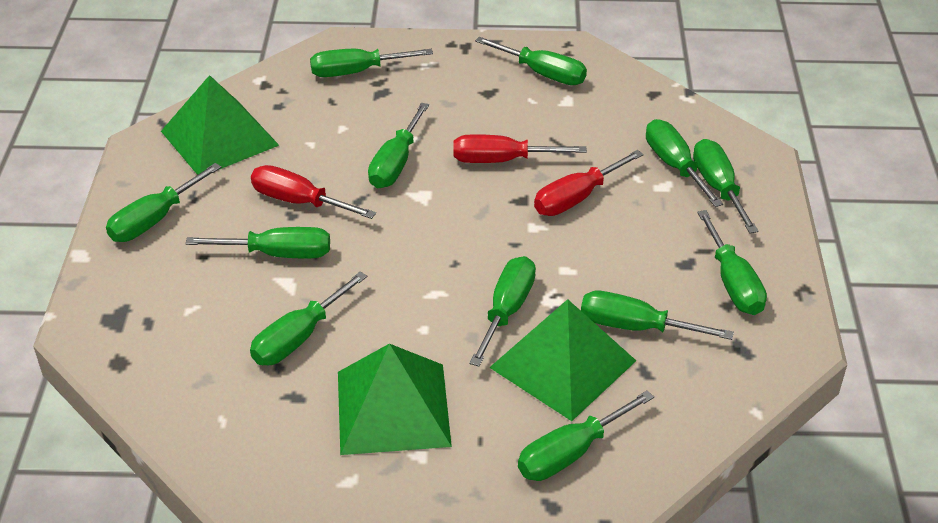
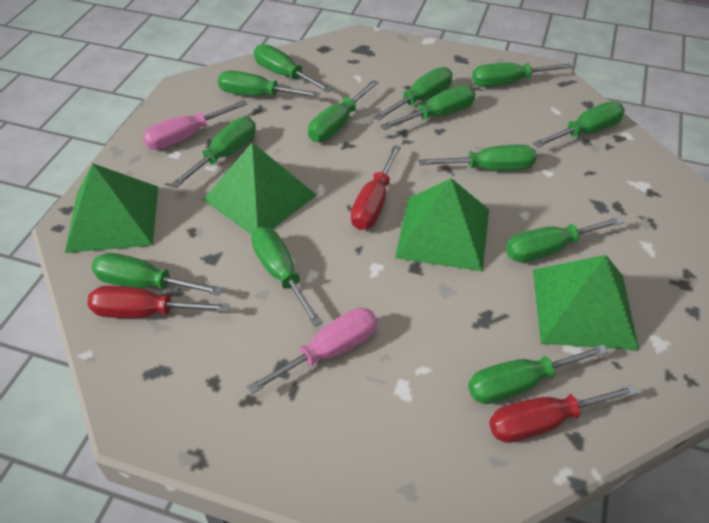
green pyramid: [161,75,279,175] [338,344,452,455] [489,299,636,421] = 3 -> [65,163,158,253] [203,142,317,235] [395,178,489,272] [533,255,639,350] = 4
green screwdriver: [106,163,221,242] [185,227,330,259] [250,271,367,365] [310,49,433,77] [368,103,429,188] [469,256,536,367] [475,37,587,85] [518,390,654,481] [581,291,734,340] [646,119,723,207] [693,139,758,233] [697,210,767,315] = 12 -> [91,253,223,295] [170,117,256,188] [218,71,321,98] [251,227,323,327] [254,44,333,93] [308,80,379,142] [373,67,453,121] [380,85,475,130] [419,144,537,171] [468,344,609,404] [472,63,572,87] [506,216,625,263] [533,102,625,148] = 13
pink screwdriver: none = 0 -> [142,100,247,150] [247,308,377,394] = 2

